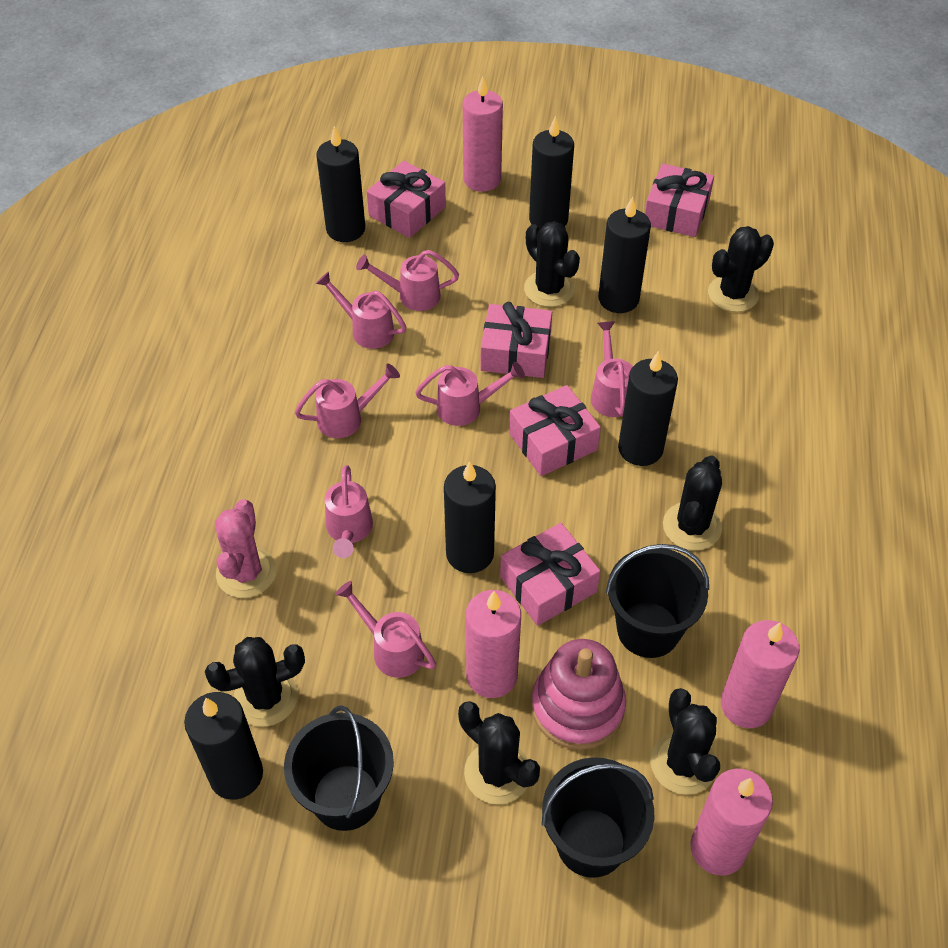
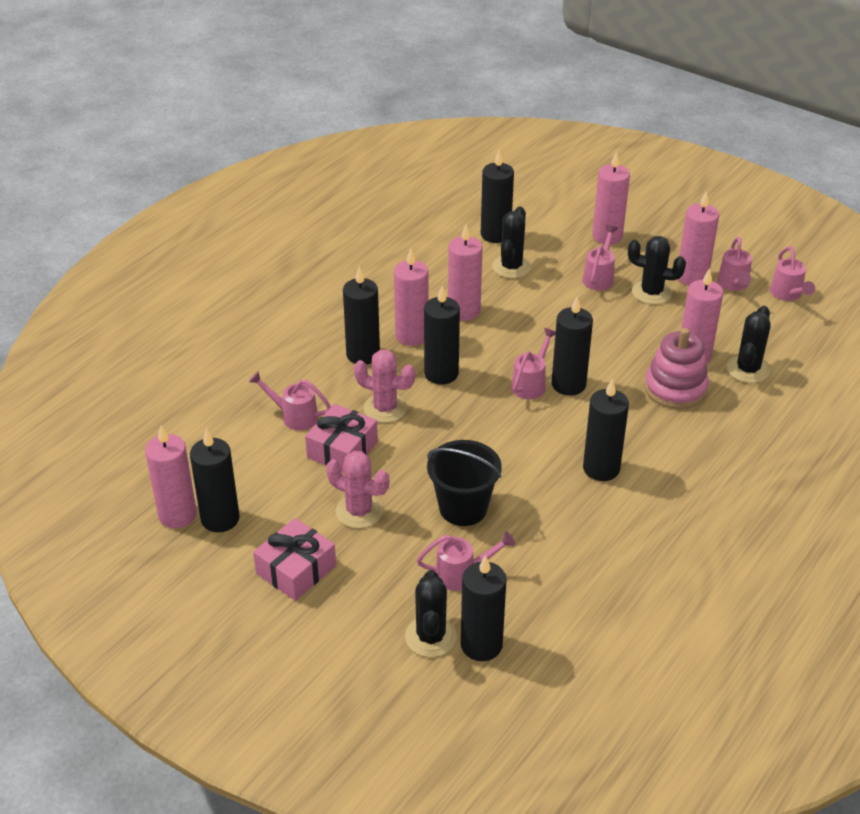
black bucket: [284,706,394,831] [542,757,654,878] [606,544,709,658] = 3 -> [427,440,502,526] = 1
black cactus: [205,637,305,727] [458,701,540,804] [524,221,580,307] [650,688,720,795] [663,455,722,550] [708,226,774,312] = 6 -> [405,570,457,657] [492,207,531,278] [628,236,686,304] [727,306,771,383] = 4
black candle: [184,692,263,800] [316,126,365,242] [444,461,496,573] [529,116,574,229] [598,197,651,313] [618,351,678,466] = 6 -> [190,429,239,532] [343,266,380,364] [424,286,460,385] [461,555,507,661] [481,150,514,243] [552,297,593,396] [583,379,629,481] = 7
pink cactus: [215,499,276,598] = 1 -> [326,451,389,528] [354,350,415,423] = 2
pink candle: [463,76,503,192] [466,590,521,698] [690,769,773,876] [721,620,800,728] = 4 -> [145,425,197,528] [394,249,428,346] [448,225,483,321] [592,151,630,245] [678,191,719,286] [681,268,723,364] = 6
pink gift: [367,161,446,238] [481,302,552,378] [500,523,600,626] [509,385,601,476] [645,163,714,237] = 5 -> [253,518,336,601] [305,404,378,472] = 2
pink watering can: [295,363,400,438] [316,272,406,349] [325,465,373,558] [335,581,436,678] [356,250,459,311] [415,362,525,426] [591,321,633,417] = 7 -> [249,371,331,430] [417,532,515,591] [511,328,556,399] [582,225,618,290] [717,237,752,291] [770,246,815,301] = 6

